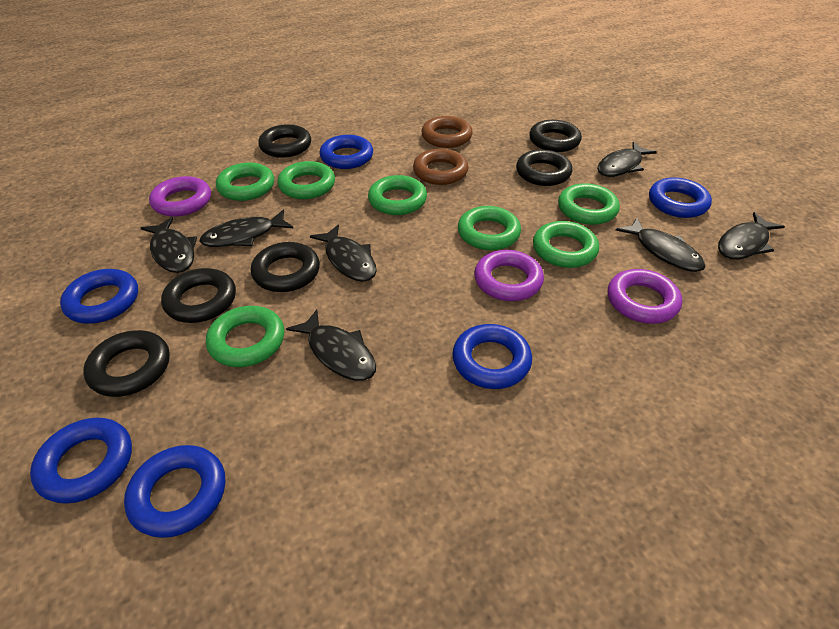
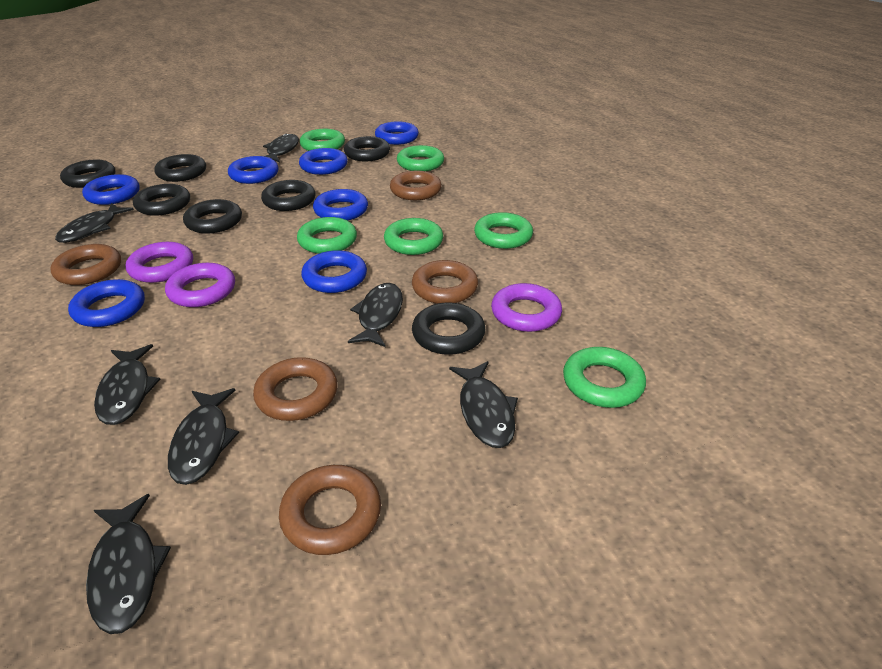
black ring: [83,330,170,397] [161,268,236,323] [251,242,320,292] [258,124,311,158] [516,150,572,186] [529,120,582,152] = 6 -> [60,160,115,188] [133,184,190,216] [154,154,206,182] [183,199,242,234] [261,180,316,211] [344,136,390,161] [412,303,486,355] = 7
blue ring: [30,418,132,504] [60,269,138,324] [124,445,225,538] [320,135,373,169] [452,324,532,389] [649,177,712,218] = 6 -> [68,279,145,327] [82,174,140,205] [228,156,279,184] [299,148,348,175] [301,250,367,293] [313,189,368,221] [375,121,419,145] = 7
brown ring: [413,149,469,185] [421,116,473,148] = 2 -> [50,244,121,285] [253,357,338,421] [279,465,381,555] [390,171,442,200] [412,260,478,304] = 5
green ring: [206,306,285,367] [216,163,274,201] [277,161,335,199] [368,175,427,215] [458,206,521,250] [533,221,599,268] [558,183,620,225] = 7 -> [297,217,357,254] [300,129,345,151] [384,218,443,255] [397,145,444,171] [474,212,533,249] [563,347,646,408] = 6

